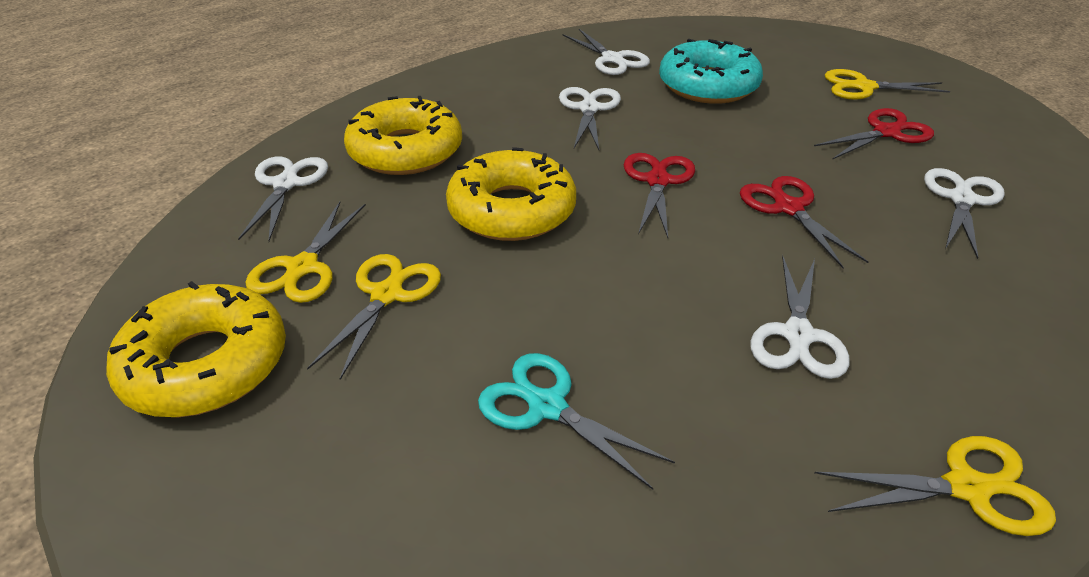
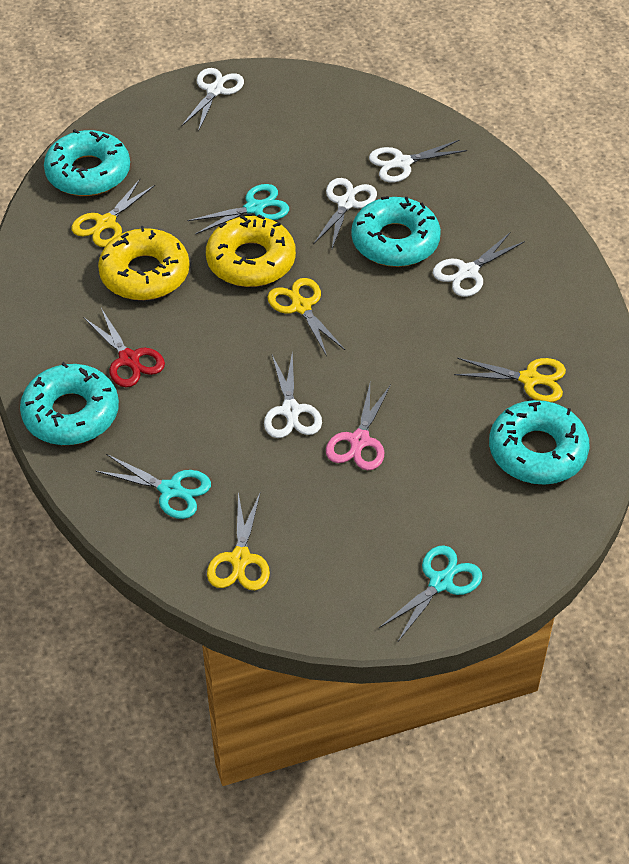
pink scissors: none = 0 -> [326,384,391,470] = 1
red scissors: [624,153,695,238] [740,176,868,268] [814,108,934,160] = 3 -> [83,308,165,387] = 1
turquoise donut: [659,39,763,104] = 1 -> [20,362,119,445] [44,129,130,196] [351,196,441,267] [489,400,590,485] = 4
turquoise scissors: [478,353,675,490] = 1 -> [96,454,211,519] [188,184,289,235] [379,545,482,643] = 3
yellow donut: [106,281,286,417] [344,96,462,175] [446,147,576,241] = 3 -> [98,226,190,300] [206,215,296,287] = 2

